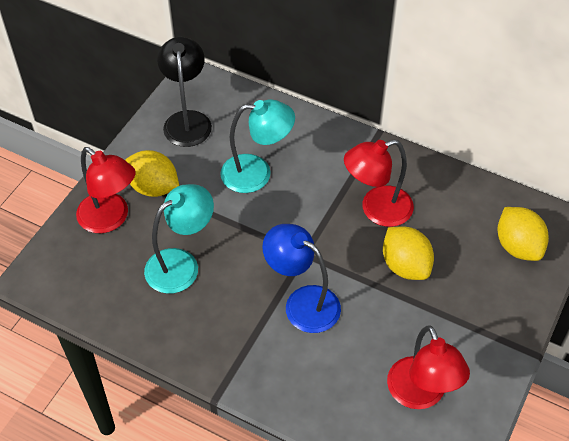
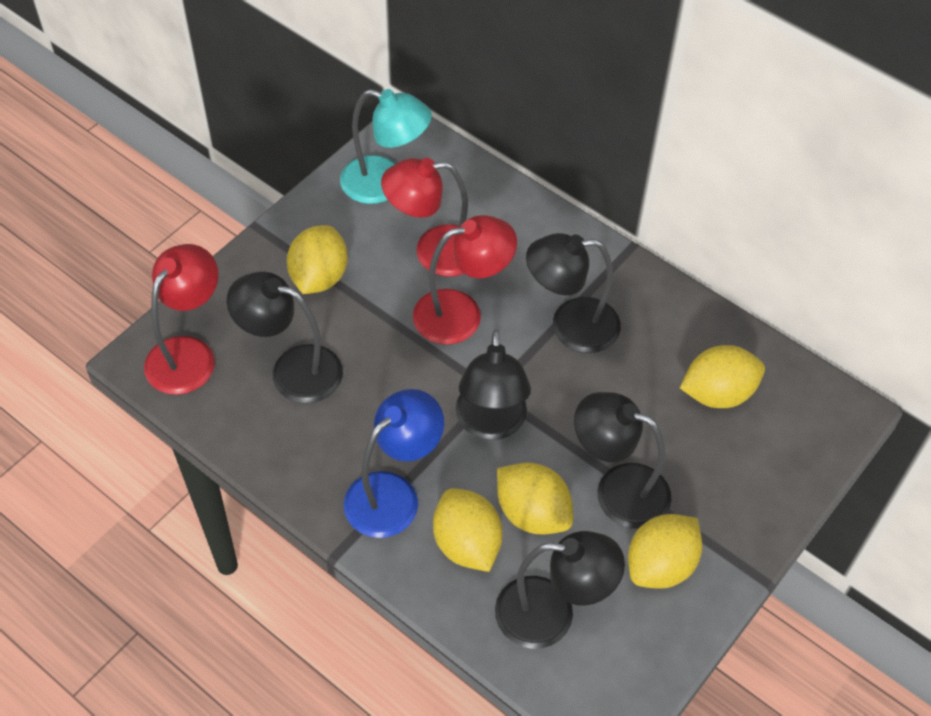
black lamp: [157,37,212,147] = 1 -> [227,272,343,403] [456,330,531,440] [495,531,625,649] [526,233,621,353] [574,392,671,529] = 5
turquoise lamp: [144,184,214,294] [220,99,295,193] = 2 -> [340,89,432,204] = 1
yellow lemon: [125,150,179,197] [383,227,434,280] [497,207,549,261] = 3 -> [287,225,348,294] [433,488,503,572] [497,463,573,535] [628,514,702,589] [680,345,765,408] = 5

